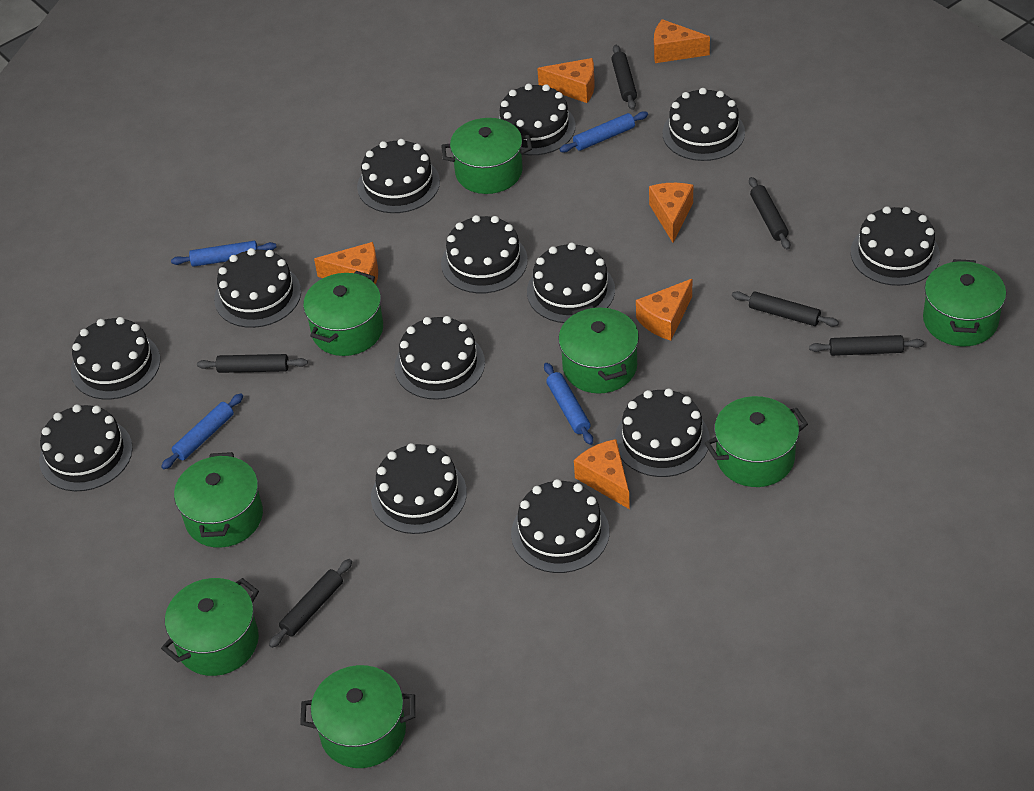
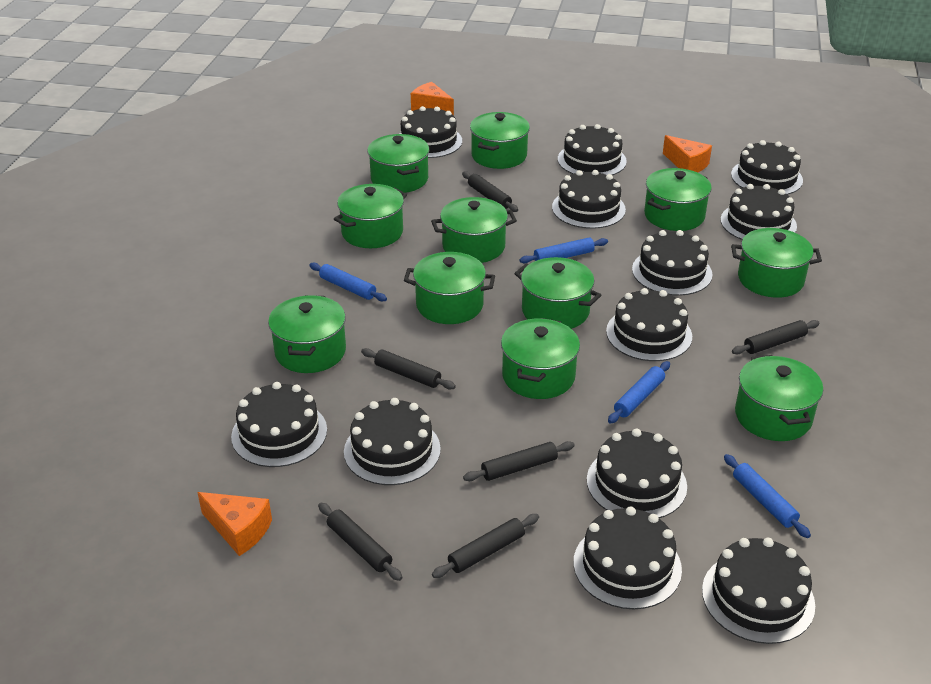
black cake: [39,404,133,491] [71,317,160,400] [214,248,301,328] [357,139,440,213] [371,443,467,534] [394,316,485,400] [441,215,528,293] [498,84,576,155] [511,479,609,573] [527,243,615,323] [615,388,710,477] [662,88,745,161] [851,206,940,286] = 13 -> [231,382,327,467] [344,398,441,485] [400,106,462,158] [552,170,626,229] [558,124,627,175] [574,506,682,609] [587,429,687,518] [606,288,692,361] [632,230,712,296] [702,538,815,644] [721,184,797,240] [731,140,803,195] = 12
green pot: [161,578,259,676] [174,452,263,548] [300,665,415,768] [303,271,383,356] [441,118,532,194] [558,305,639,394] [705,396,808,487] [923,259,1006,346] = 8 -> [268,295,346,373] [334,184,407,248] [367,134,429,193] [404,252,495,324] [431,197,517,263] [470,112,530,169] [501,318,580,399] [514,257,601,329] [644,168,712,231] [731,228,822,298] [735,355,823,441] = 11
orange cheese: [314,242,378,284] [537,58,595,103] [574,439,630,509] [636,279,692,341] [649,183,693,243] [654,19,710,63] = 6 -> [197,492,272,556] [411,82,454,116] [663,135,712,173] = 3

